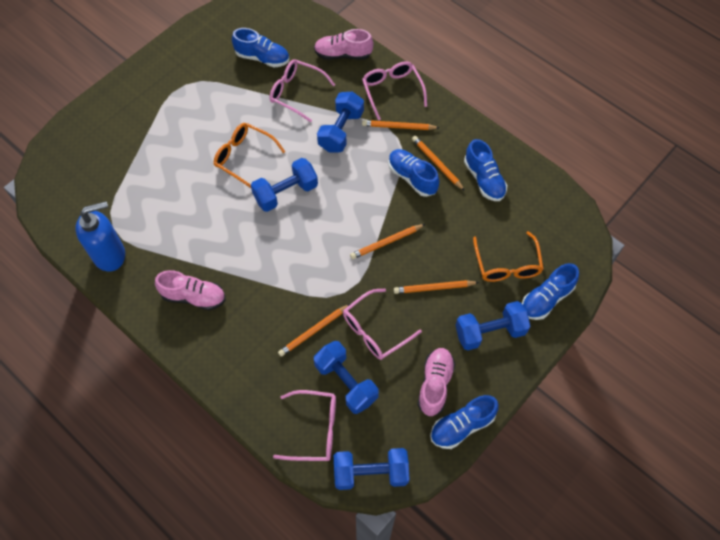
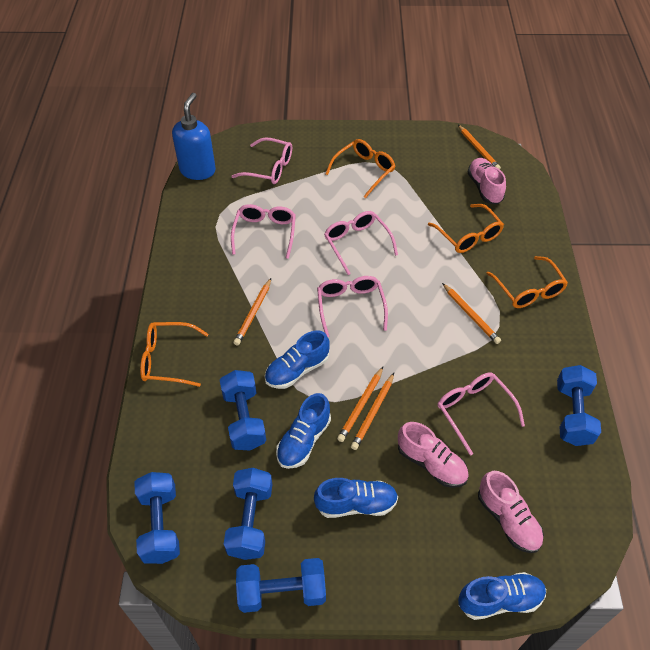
blue shoe: [232,28,289,68] [388,149,440,197] [430,395,499,449] [464,139,507,201] [522,263,579,320] = 5 -> [265,330,330,389] [276,393,331,469] [314,478,398,518] [458,572,546,620] = 4
orange glasses: [214,123,285,188] [473,231,544,282] = 2 -> [140,322,209,387] [326,139,395,198] [428,204,504,253] [486,256,568,308] = 4
pink glasses: [269,59,335,122] [273,390,336,461] [343,289,422,360] [362,61,427,120] = 4 -> [231,137,292,184] [231,204,296,259] [317,276,388,337] [324,211,398,275] [438,372,525,455] = 5

